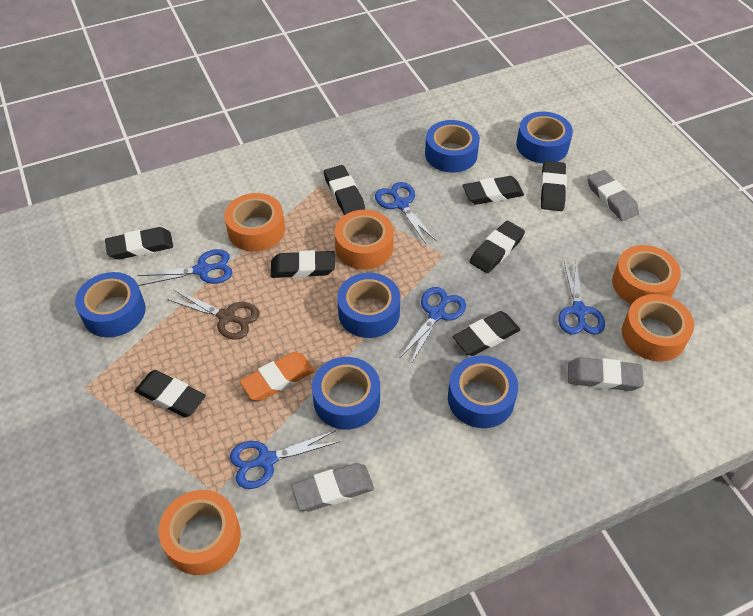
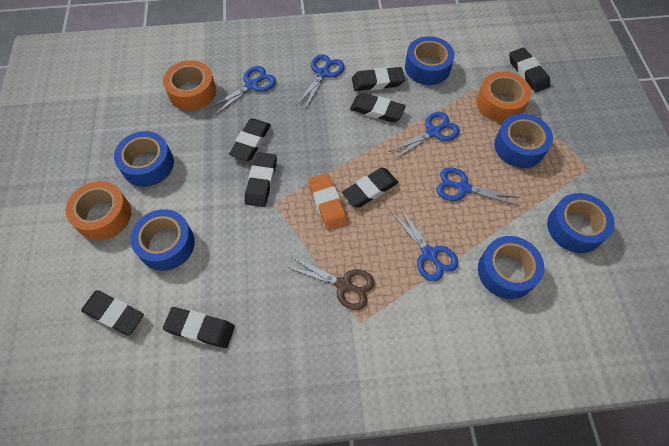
grey eraser: [291,463,374,512] [568,357,644,391] [587,170,639,221] = 3 -> none = 0
orange tape: [159,490,241,575] [224,193,285,252] [335,210,394,270] [612,245,681,304] [622,294,694,361] = 5 -> [66,181,131,240] [163,60,216,111] [476,71,531,123] = 3

